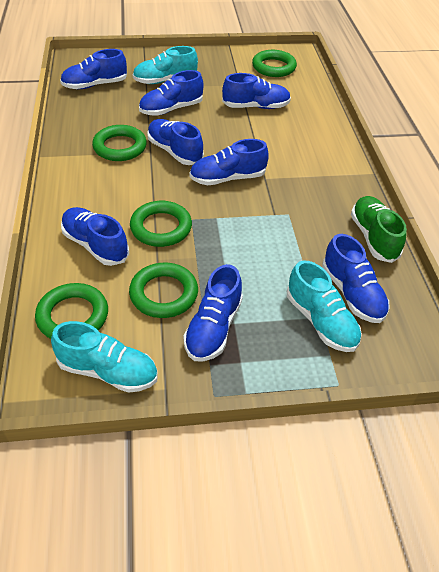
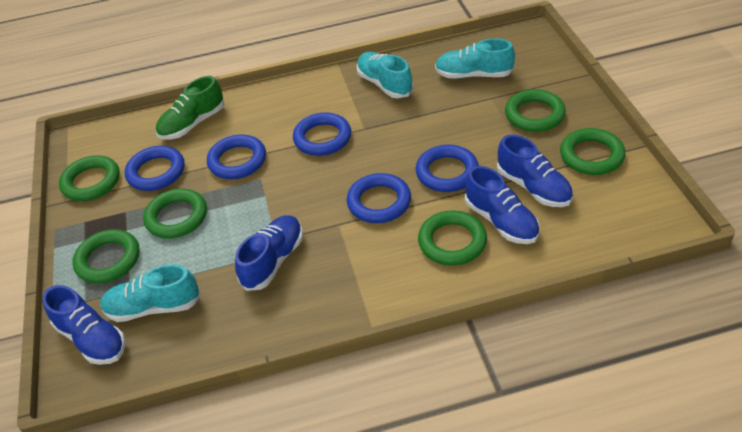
blue ring: none = 0 -> [125,146,185,191] [207,134,266,179] [293,112,351,156] [347,173,411,223] [416,145,479,192] = 5
blue shoe: [60,49,127,89] [61,207,129,266] [139,70,204,116] [147,119,204,165] [184,264,243,362] [189,139,269,185] [222,73,291,109] [322,234,390,323] = 8 -> [42,285,126,365] [235,215,303,291] [465,166,540,244] [497,134,573,207] = 4
green ring: [35,283,108,339] [92,125,147,161] [129,263,198,318] [130,201,192,247] [252,50,297,77] = 5 -> [59,155,120,201] [73,229,140,284] [143,189,207,239] [418,210,487,266] [505,89,566,132] [560,128,625,175] = 6

